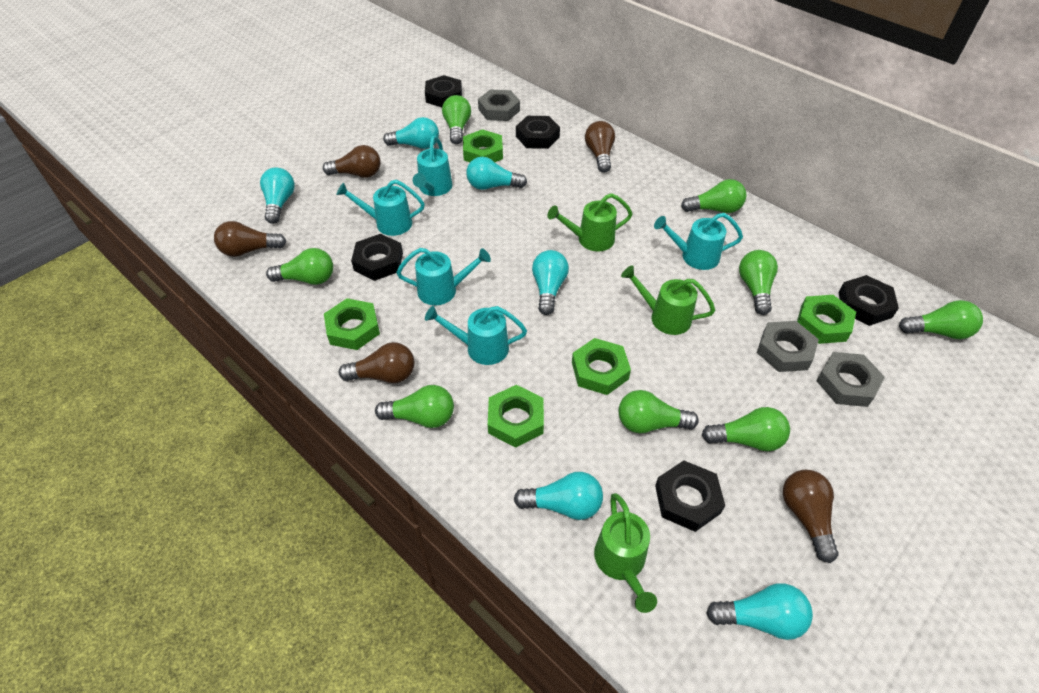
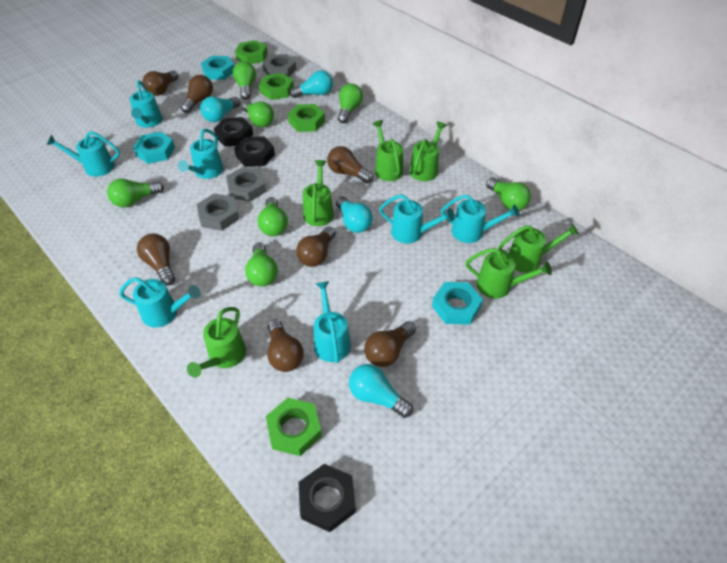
black nut: [351,234,403,281] [425,75,462,107] [516,116,560,149] [655,461,725,532] [838,275,899,326] = 5 -> [214,117,253,147] [234,136,275,167] [298,464,356,532] = 3
brown light bulb: [214,221,286,257] [323,145,380,178] [339,342,414,383] [585,121,615,172] [783,470,839,563] = 5 -> [137,234,175,285] [142,70,179,96] [181,75,213,113] [267,319,304,372] [296,227,336,267] [327,146,373,183] [364,321,416,367] = 7
green light bulb: [266,248,333,285] [375,385,454,428] [442,95,471,144] [618,390,699,433] [681,179,747,213] [702,407,790,451] [739,250,778,315] [899,300,983,339] = 8 -> [107,178,164,207] [233,61,256,100] [242,101,274,127] [245,242,278,287] [258,197,288,236] [338,83,363,123] [486,178,531,211] = 7
green nut: [324,298,380,350] [463,129,503,162] [488,385,544,448] [572,338,631,395] [797,295,856,344] = 5 -> [235,40,268,64] [259,73,294,100] [266,398,322,456] [288,104,325,132] = 4
green watering can: [547,193,633,251] [594,493,657,613] [621,265,715,335] = 3 -> [187,307,246,378] [303,160,334,226] [373,120,403,181] [410,121,447,181] [466,248,552,299] [499,223,579,273] = 6
turquoise light bulb: [260,168,295,224] [383,117,439,149] [466,157,527,190] [514,472,603,520] [532,250,569,315] [706,583,813,640] = 6 -> [200,97,241,122] [290,70,333,98] [336,196,373,233] [349,364,413,418] = 4
turquoise nut: none = 0 -> [133,132,175,164] [201,56,234,80] [432,282,483,325] = 3
turquoise watering can: [336,180,425,236] [397,248,491,305] [413,136,453,196] [425,306,527,365] [654,213,743,270] = 5 -> [46,131,120,177] [119,277,201,327] [129,80,163,128] [178,129,223,179] [314,281,351,363] [379,194,455,244] [441,194,519,243] = 7

